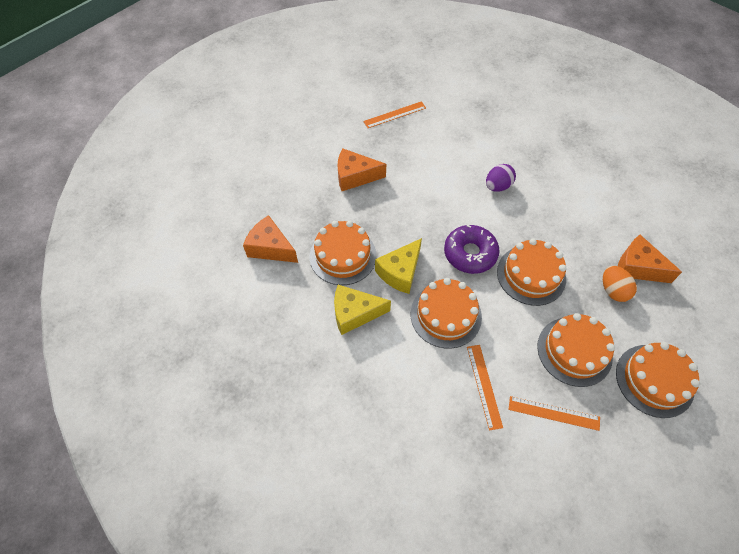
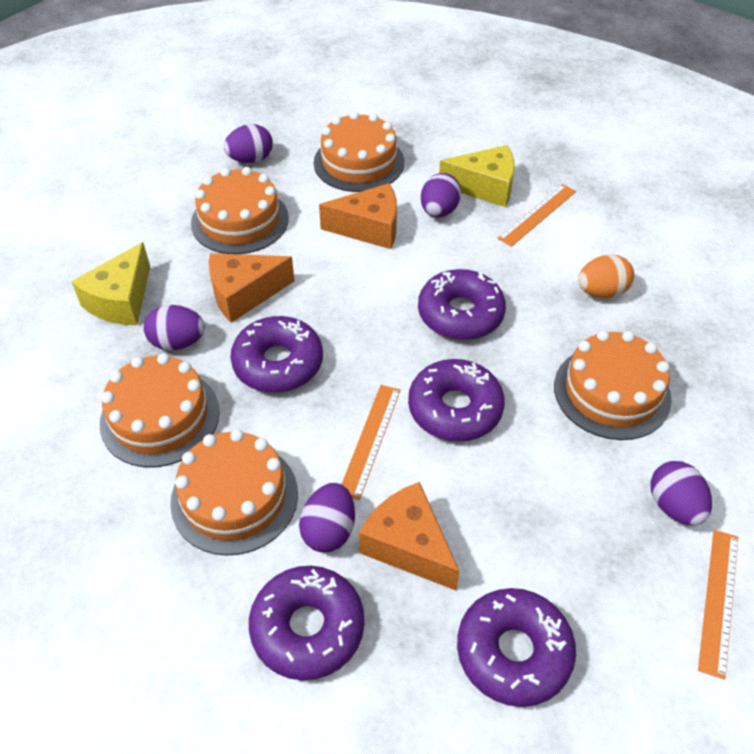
purple donut: [444,225,500,274] = 1 -> [230,316,323,393] [249,566,365,680] [408,359,505,442] [418,269,506,340] [457,588,576,707] = 5
purple egg: [486,164,516,192] = 1 -> [144,305,205,351] [224,124,273,163] [299,483,355,552] [421,173,461,218] [650,461,712,526] = 5

